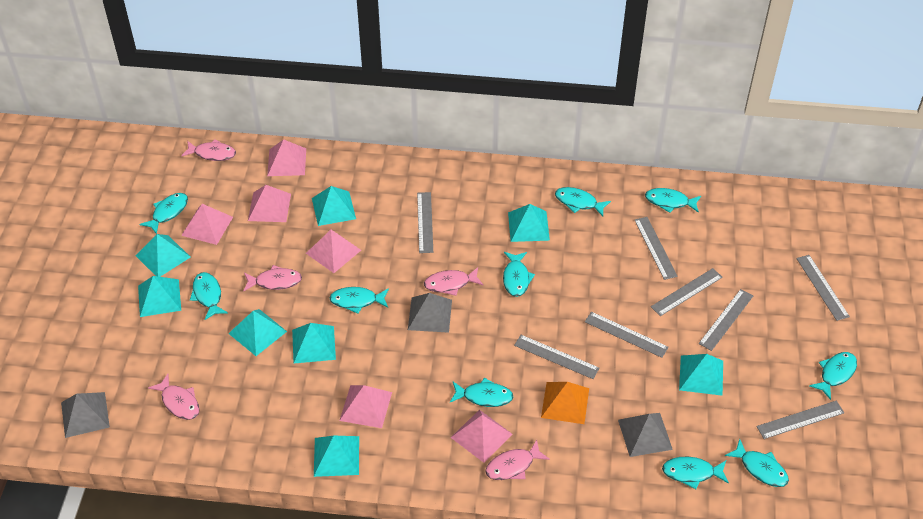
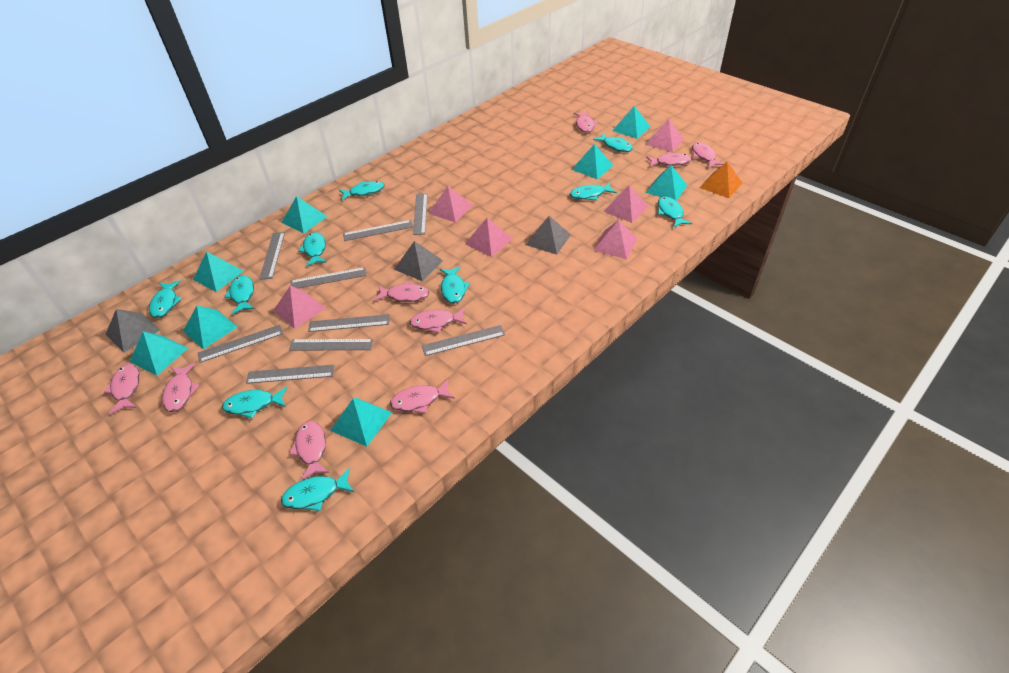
grey ruler: [417,192,433,253] [514,335,599,379] [585,312,669,358] [635,217,678,280] [651,268,723,316] [699,289,753,351] [756,401,844,439] [796,255,850,321] = 8 -> [198,325,283,363] [246,365,335,384] [259,232,285,280] [289,339,373,350] [291,267,366,288] [308,314,390,332] [343,220,413,241] [413,193,428,235] [422,325,505,356] = 9
pink fish: [148,374,200,420] [181,139,236,161] [243,265,302,291] [424,267,483,296] [485,440,550,480] = 5 -> [104,364,140,415] [162,363,199,412] [289,421,329,481] [374,281,429,302] [390,379,455,413] [409,308,467,333] [574,112,598,133] [646,152,692,167] [692,142,724,168] = 9

